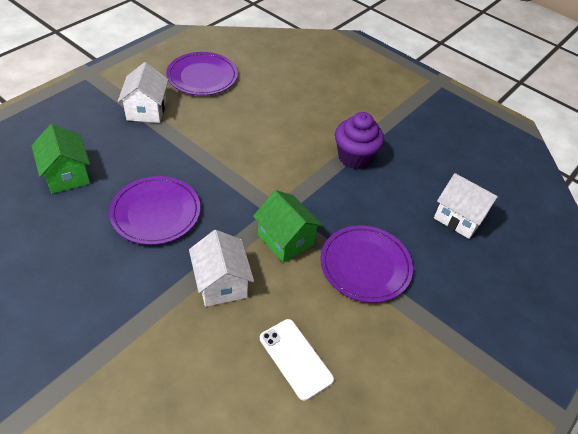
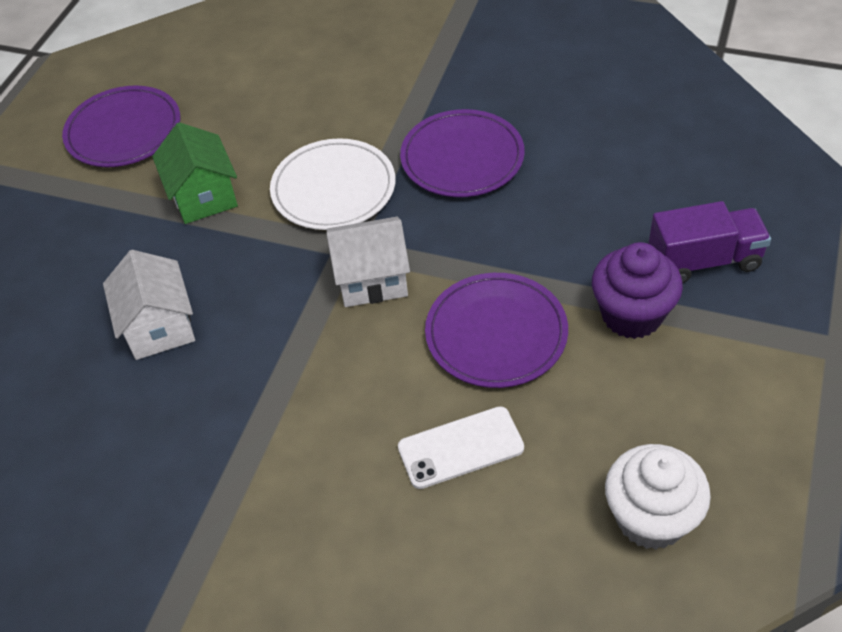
green house: [32,124,90,194] [253,190,323,263] = 2 -> [152,122,238,224] = 1
purple truck: none = 0 -> [649,201,771,283] = 1
white cupcake: none = 0 -> [605,444,711,550] = 1
white house: [118,62,168,123] [189,230,254,307] [434,173,500,239] = 3 -> [103,250,195,360] [326,217,410,307] = 2
white plate: none = 0 -> [270,138,395,230] = 1

